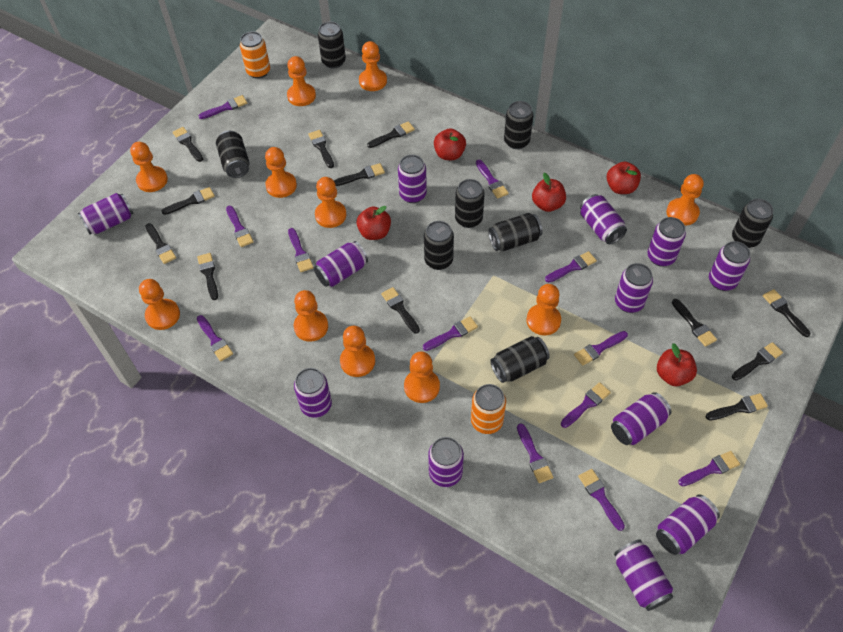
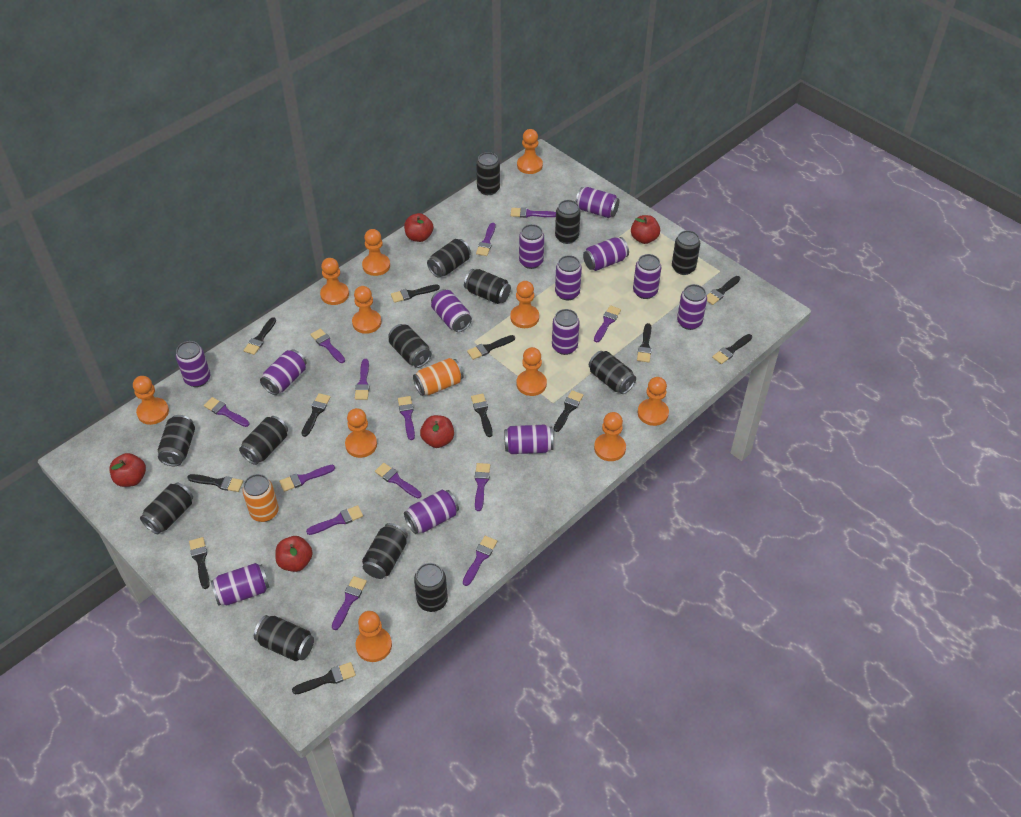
black can: [216,130,250,178] [318,21,346,69] [424,221,454,270] [455,179,485,228] [488,213,542,251] [490,336,550,383] [504,101,533,149] [732,199,773,248] = 8 -> [140,482,193,534] [158,415,195,466] [239,416,288,465] [254,615,314,661] [362,523,408,579] [388,324,431,368] [414,563,448,612] [427,239,471,278] [464,269,511,304] [476,152,500,195] [555,200,581,244] [589,351,636,394] [672,230,700,275] = 13
purple brush: [197,315,233,361] [199,95,247,119] [226,206,253,247] [288,228,314,272] [423,316,478,351] [476,160,509,199] [517,423,553,483] [545,251,597,283] [561,382,611,428] [574,331,628,366] [578,469,625,531] [678,451,740,486] = 12 -> [204,397,249,427] [279,465,335,492] [306,505,363,535] [310,328,345,363] [332,576,367,630] [355,359,370,400] [375,463,422,499] [398,396,415,440] [463,536,497,586] [475,463,490,511] [476,223,495,256] [511,207,556,218] [594,305,621,342] = 13
purple can: [78,193,134,235] [294,368,332,418] [314,241,368,287] [398,155,427,203] [428,437,464,487] [580,194,627,244] [611,392,671,445] [614,539,673,611] [615,263,653,313] [647,217,686,267] [656,494,720,555] [709,241,750,291] = 12 -> [176,341,210,387] [211,563,269,606] [260,349,307,395] [404,490,459,534] [431,289,472,332] [504,425,553,454] [519,224,544,269] [552,309,580,355] [555,255,582,300] [575,187,620,218] [583,237,629,271] [633,254,661,299] [677,284,707,330] = 13

